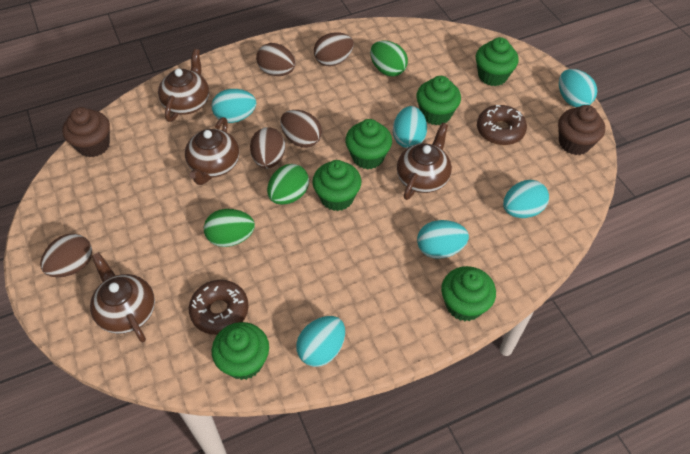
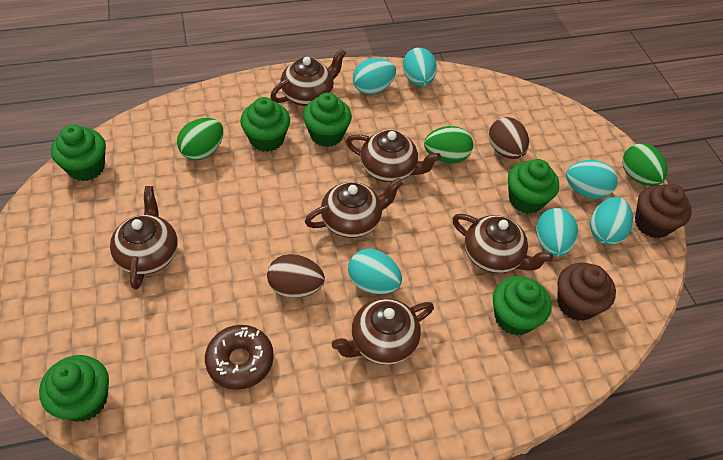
brown donut: [189,280,249,335] [477,105,527,145] = 2 -> [205,325,274,390] = 1
brown egg: [40,234,92,277] [250,127,285,169] [256,43,296,76] [280,110,322,148] [314,32,354,66] = 5 -> [267,254,325,298] [489,117,529,159] = 2
brown teapot: [90,252,155,342] [158,49,209,122] [185,117,239,185] [397,123,452,200] = 4 -> [110,186,178,290] [270,48,346,106] [305,178,403,238] [332,298,434,365] [346,130,441,182] [452,214,553,273] = 6

